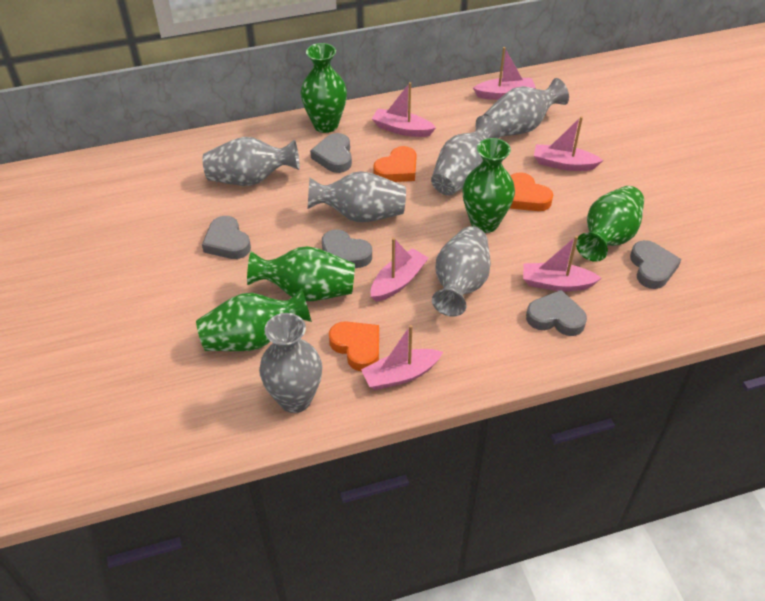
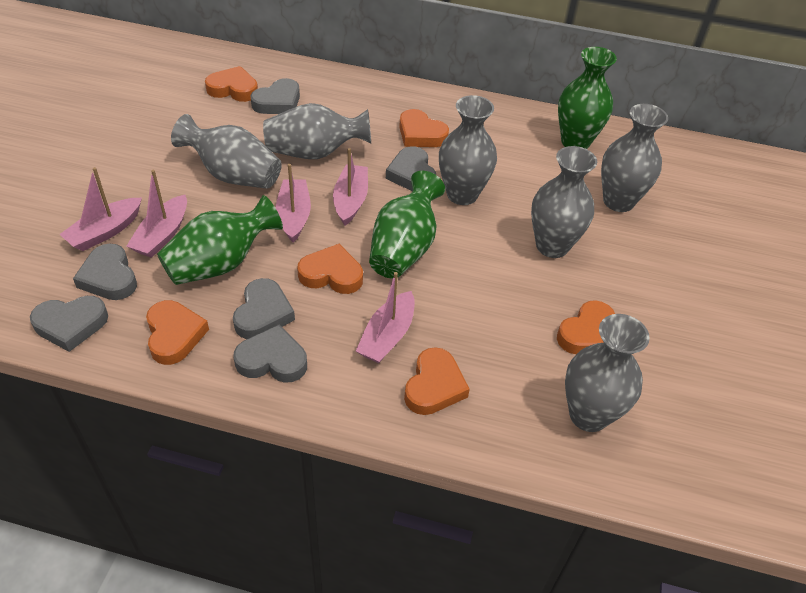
green vase: [196,288,312,351] [247,246,355,301] [301,43,347,133] [462,138,515,233] [576,186,644,262] = 5 -> [157,195,283,285] [369,171,445,279] [558,47,617,149] = 3
grey heart: [202,216,251,259] [310,133,352,173] [322,229,372,268] [526,290,587,336] [630,240,681,289] = 5 -> [30,296,108,352] [73,244,137,300] [233,278,295,339] [233,325,307,383] [250,78,300,114] [386,146,436,192] = 6
orange heart: [329,321,379,371] [373,146,417,182] [509,172,553,211] = 3 -> [146,300,209,365] [205,66,258,102] [297,244,363,294] [399,109,449,147] [404,347,470,415] [557,300,615,354] = 6
pink boat: [361,325,443,390] [371,238,428,302] [372,82,436,137] [473,47,536,100] [523,236,601,291] [534,116,603,171] = 6 -> [59,167,142,251] [126,170,187,258] [276,164,311,243] [333,148,368,226] [356,272,415,363] = 5

